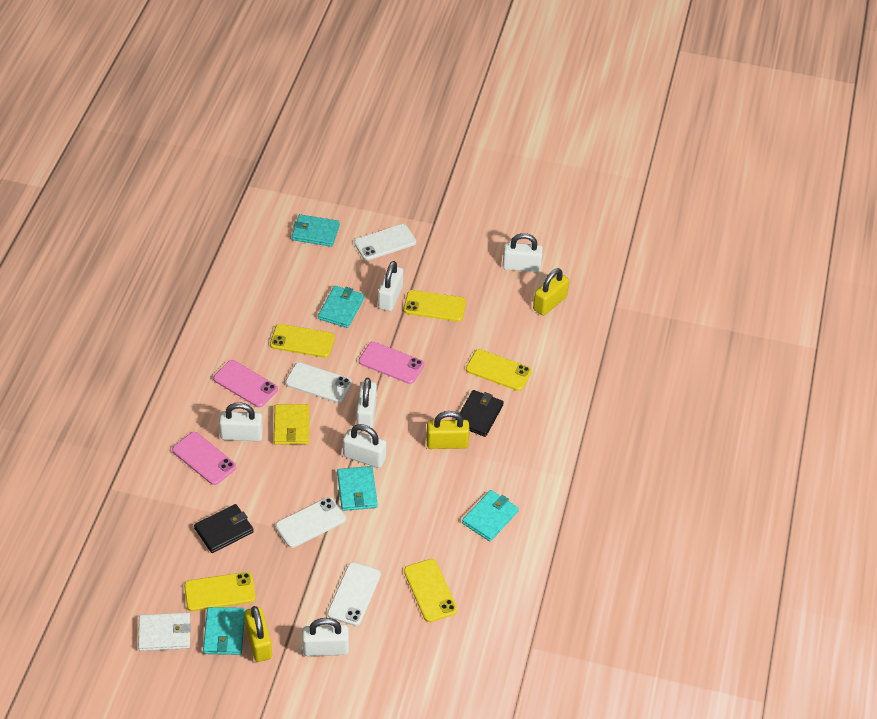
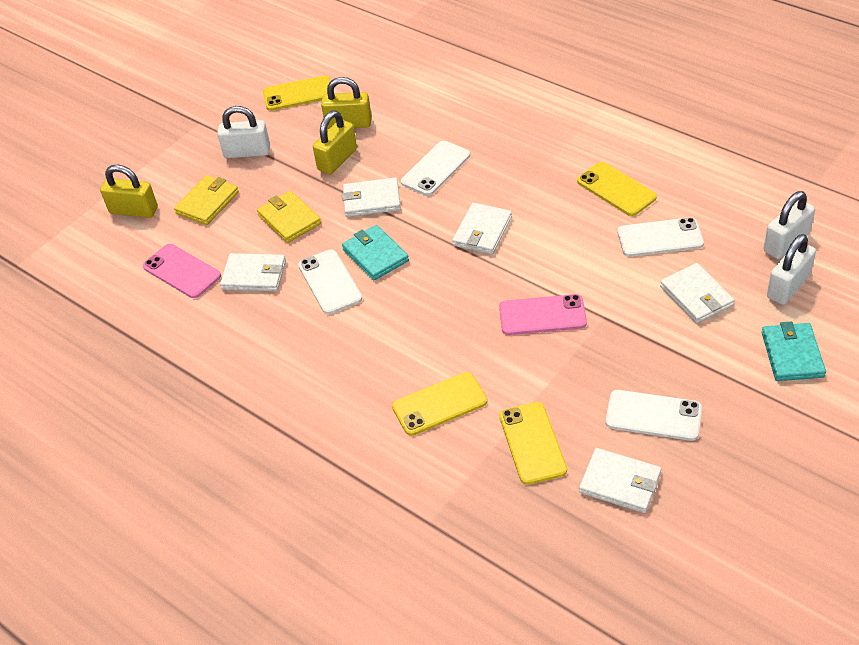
black wallet: [194,504,254,553] [456,390,504,437] = 2 -> none = 0
pink phone: [172,432,236,485] [213,360,278,407] [359,342,424,384] = 3 -> [143,244,221,298] [499,294,587,335] = 2
turquoise wallet: [203,607,245,655] [292,214,340,247] [318,285,364,328] [337,466,378,511] [462,490,519,541] = 5 -> [342,225,409,280] [762,321,826,381] = 2
white padlock: [219,402,263,441] [302,618,349,656] [343,424,386,468] [357,378,377,428] [378,261,403,311] [503,233,543,272] = 6 -> [217,106,270,158] [763,191,815,259] [767,234,816,305] = 3
white wallet: [138,613,191,651] = 1 -> [220,253,286,291] [342,177,401,217] [452,203,512,254] [579,448,661,513] [660,263,735,324] = 5
yellow phone: [184,572,255,611] [270,324,335,358] [404,290,466,322] [404,559,458,622] [466,349,532,391] = 5 -> [263,75,330,111] [392,372,487,436] [499,402,567,485] [577,162,657,216] = 4
yellow wallet: [274,404,309,445] = 1 -> [174,175,239,225] [257,191,321,243] = 2

